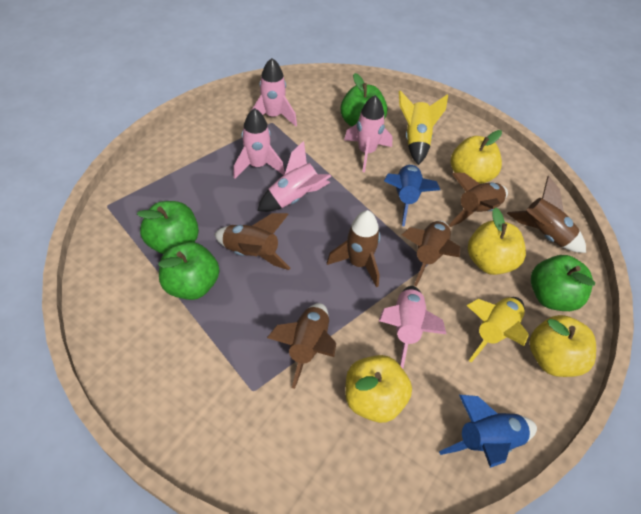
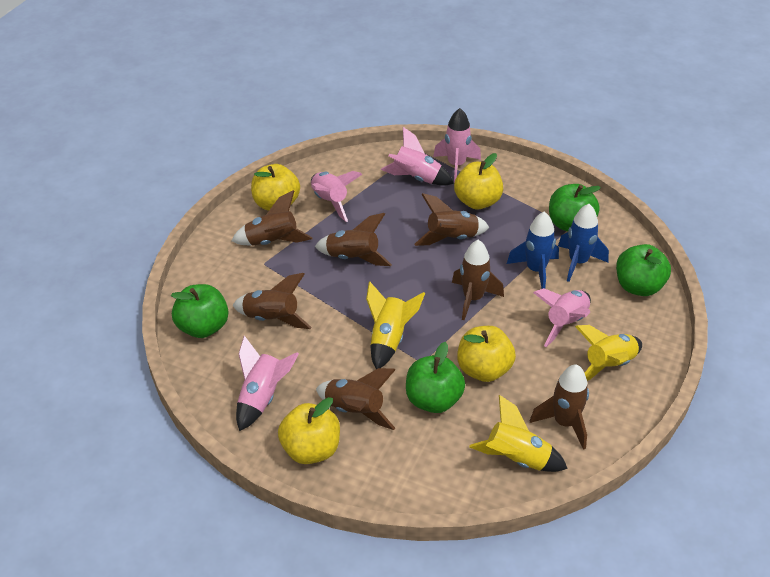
brown rocket: [214,213,290,270] [267,303,336,389] [327,210,380,287] [402,220,461,286] [448,173,508,227] [507,176,586,253] = 6 -> [231,190,312,246] [233,273,312,329] [315,213,392,266] [316,368,396,430] [414,193,489,246] [452,240,504,320] [530,364,589,450] = 7
yellow rocket: [399,91,448,165] [466,297,528,362] = 2 -> [366,282,425,369] [469,395,568,472] [575,325,642,381] = 3

